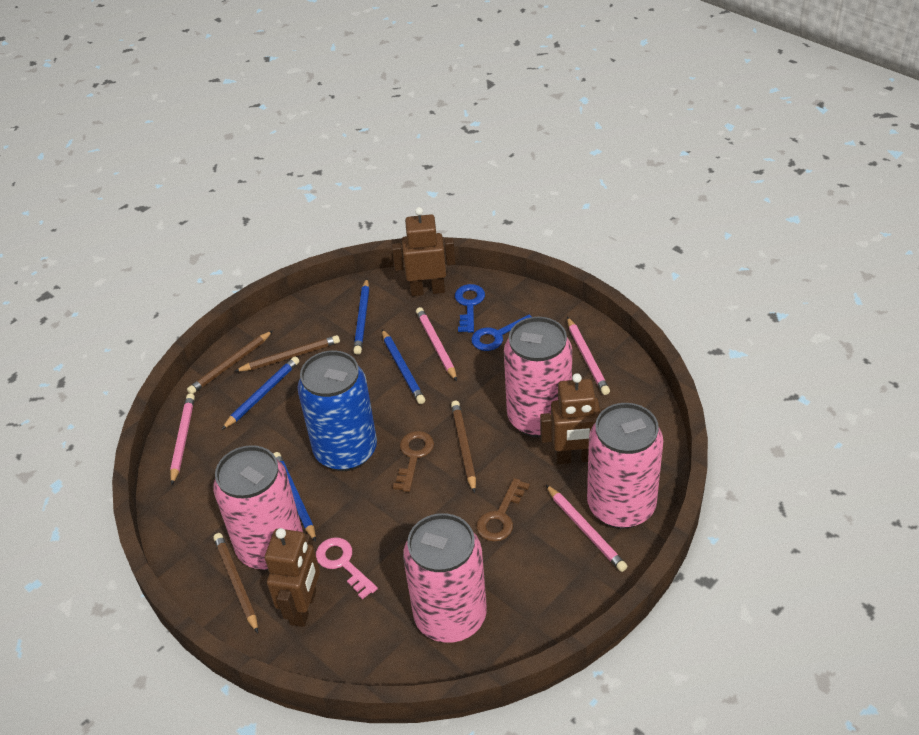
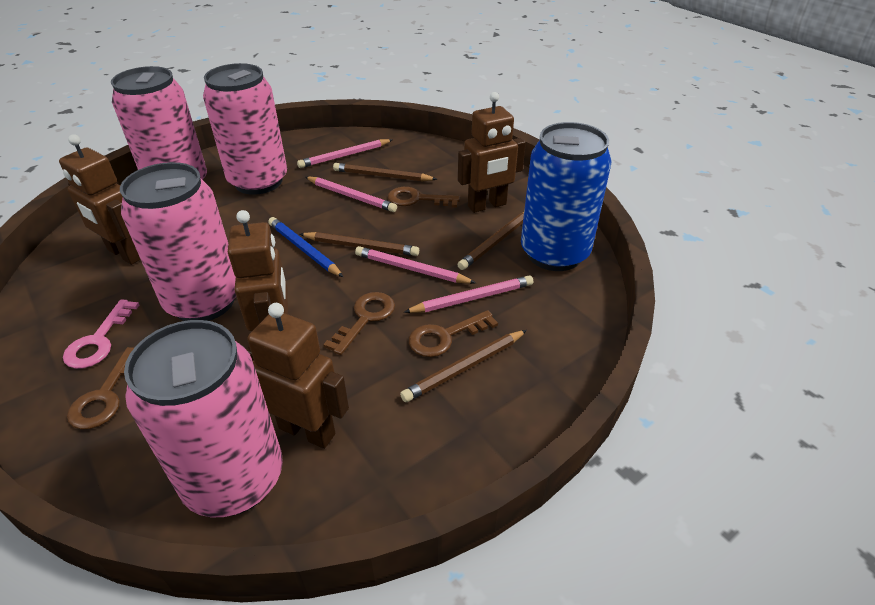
blue key: [455,284,485,333] [471,314,532,351] = 2 -> none = 0
blue pencil: [221,357,299,430] [273,452,316,542] [353,278,369,355] [382,329,425,404] = 4 -> [268,217,343,277] = 1
brown key: [393,431,434,492] [476,478,530,542] = 2 -> [67,347,134,430] [323,292,395,355] [388,187,460,207] [409,310,498,357] = 4
brown robot: [265,528,320,627] [392,207,456,296] [540,373,605,464] = 3 -> [59,134,141,265] [228,210,288,331] [246,303,349,449] [458,92,526,213] = 4

